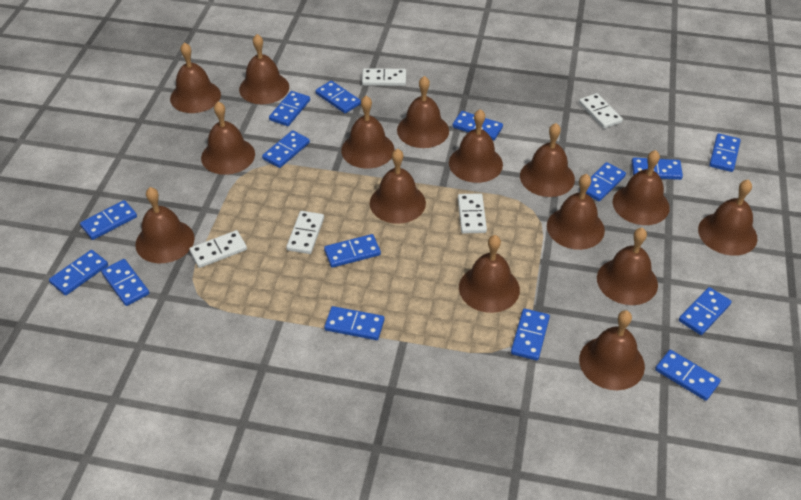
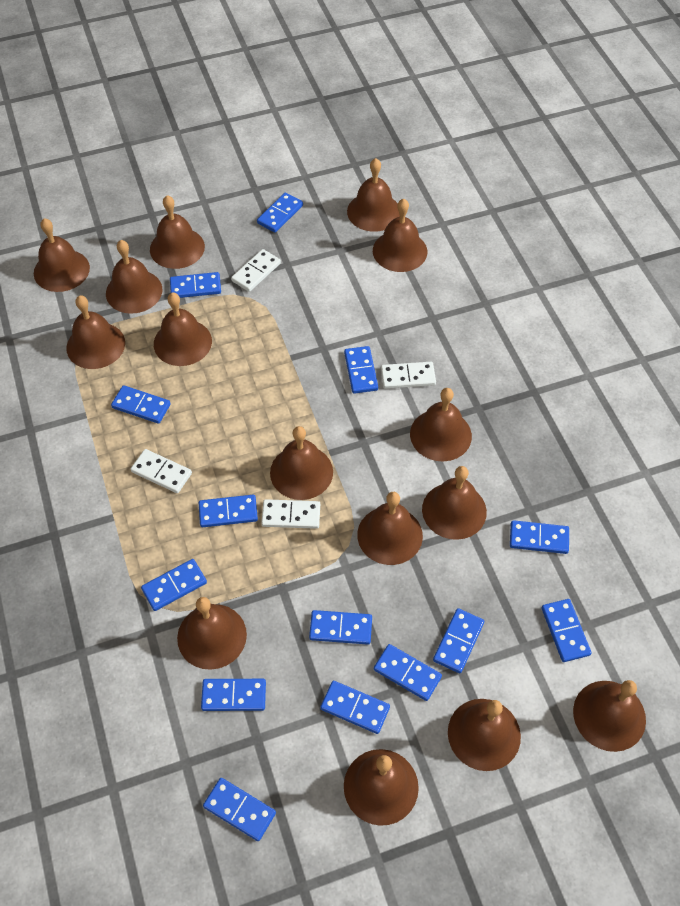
blue domino: [49,250,108,295] [80,200,137,240] [101,259,149,306] [262,130,310,168] [269,91,310,126] [316,81,361,113] [324,234,381,268] [324,306,385,340] [453,111,503,140] [511,309,550,360] [586,162,626,201] [632,158,683,180] [655,350,721,401] [679,287,732,335] [709,134,741,172] = 15 -> [111,385,171,424] [141,559,207,611] [170,272,221,298] [199,495,258,527] [201,679,266,711] [203,778,276,841] [257,192,303,233] [309,610,372,645] [320,681,390,734] [344,346,378,394] [374,644,442,701] [433,608,484,673] [510,520,569,554] [542,599,591,662] = 14
white domino: [189,230,247,268] [286,211,324,254] [362,68,406,86] [458,193,487,234] [579,93,623,129] = 5 -> [131,449,192,493] [231,249,281,292] [261,499,320,529] [381,362,436,389] = 4

